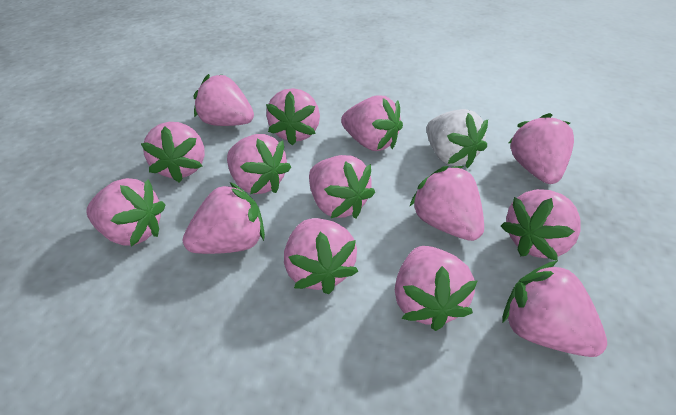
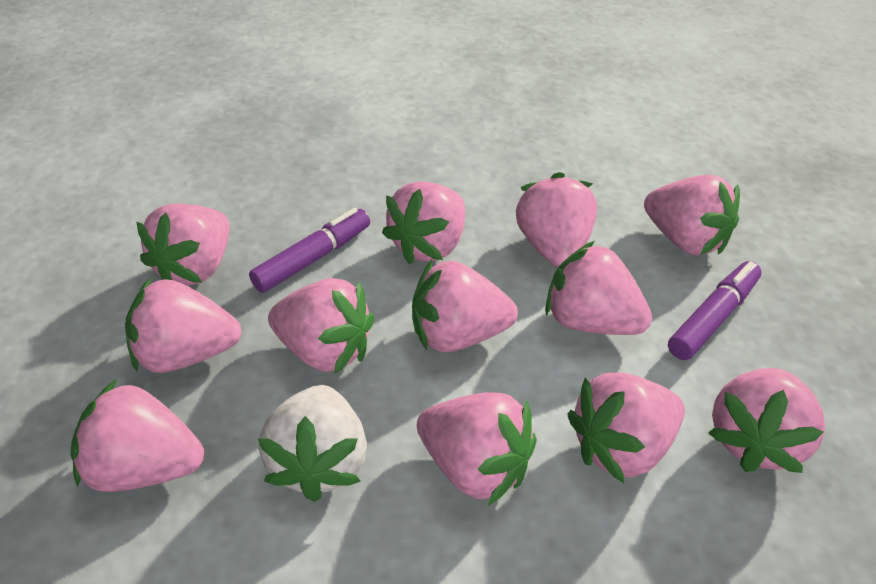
pink strawberry: [86,178,166,246] [141,122,205,183] [183,182,265,254] [193,74,254,126] [227,134,291,194] [266,88,320,146] [284,218,359,294] [309,155,375,218] [341,95,403,151] [395,246,478,331] [409,166,484,241] [501,189,581,261] [502,261,607,357] [509,113,574,184] = 14 -> [71,379,204,492] [125,278,242,373] [137,203,230,286] [268,278,374,374] [382,181,465,264] [412,260,518,352] [417,392,537,506] [516,172,597,268] [545,241,652,335] [567,373,685,483] [644,175,740,255] [708,368,825,473] = 12
purple marker: none = 0 -> [249,208,370,293] [668,261,762,360] = 2

